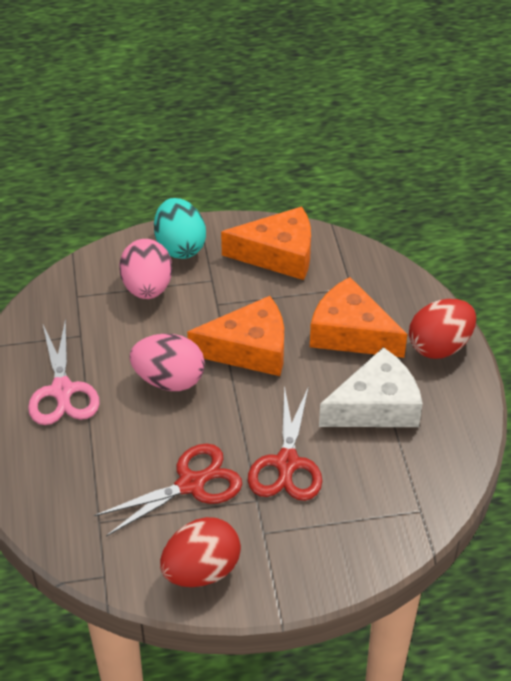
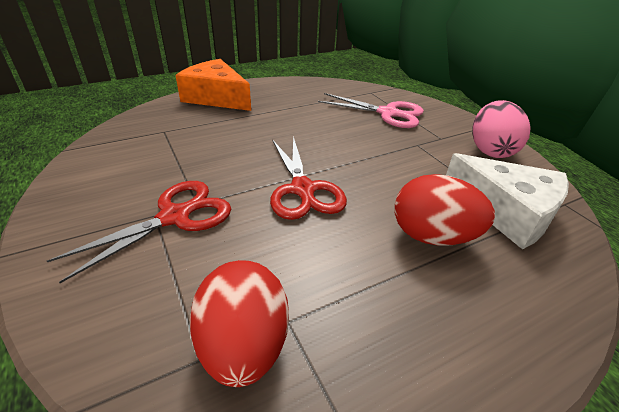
orange cheese: [187,296,284,376] [221,207,311,280] [310,277,407,358] = 3 -> [175,59,251,111] = 1
pink egg: [119,239,172,299] [130,334,205,391] = 2 -> [472,100,531,158] = 1
turquoise egg: [154,198,206,259] = 1 -> none = 0

